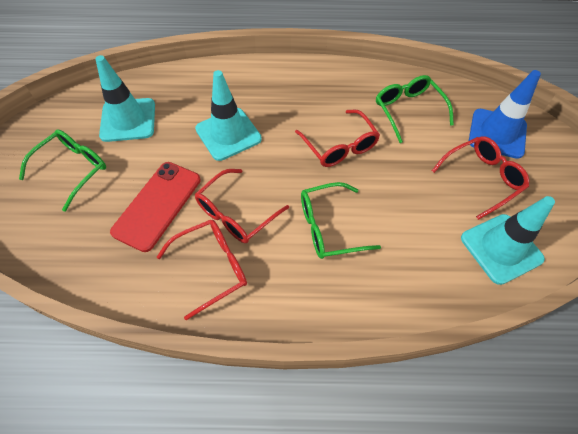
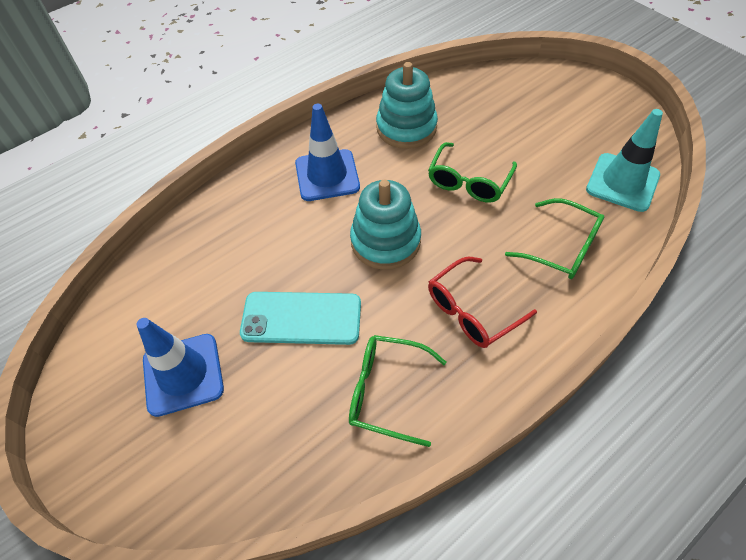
blue traffic cone: [469,70,541,159] = 1 -> [136,318,224,417] [295,104,360,201] = 2
red glasses: [157,220,247,320] [195,169,289,243] [295,110,380,167] [432,136,529,220] = 4 -> [428,257,537,348] = 1
red phone: [110,162,200,252] = 1 -> none = 0
turquoise phone: none = 0 -> [240,292,361,345] = 1
turquoise stacking toy: none = 0 -> [350,180,421,270] [376,62,438,149] = 2
turquoise traffic cone: [95,55,155,142] [195,70,262,161] [461,196,555,285] = 3 -> [586,109,663,212] = 1

